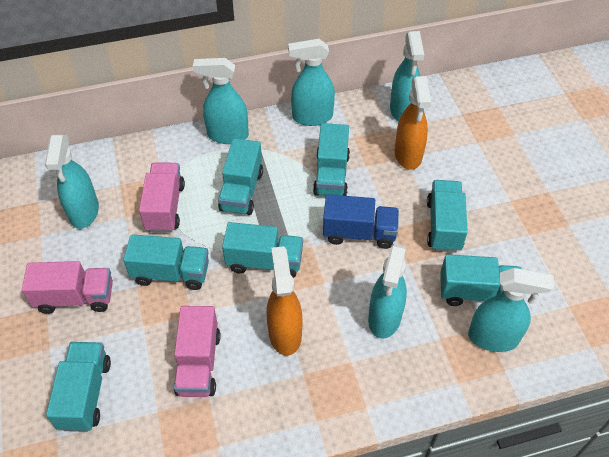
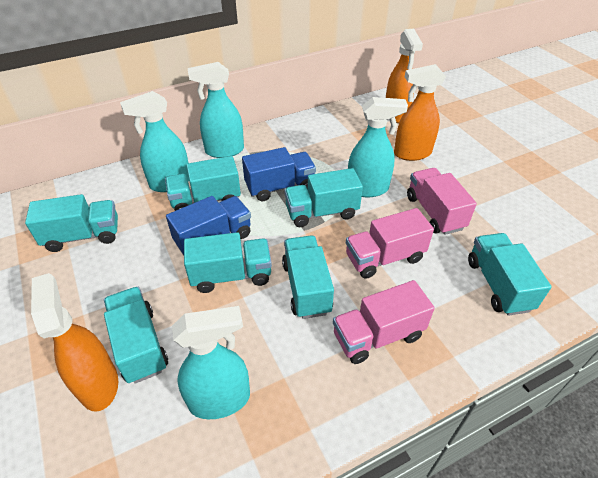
blue truck: [323,194,399,249] = 1 -> [166,196,251,256] [242,147,316,201] = 2
orange spray bottle: [267,246,303,356] [395,76,431,170] = 2 -> [31,273,118,412] [386,29,423,123] [394,64,446,161] = 3
turquoise spray bottle: [45,135,99,229] [193,58,249,144] [288,39,335,126] [368,244,407,339] [390,31,424,122] [468,268,554,352] = 6 -> [120,91,189,192] [172,306,250,419] [188,62,244,158] [348,97,408,197] = 4

